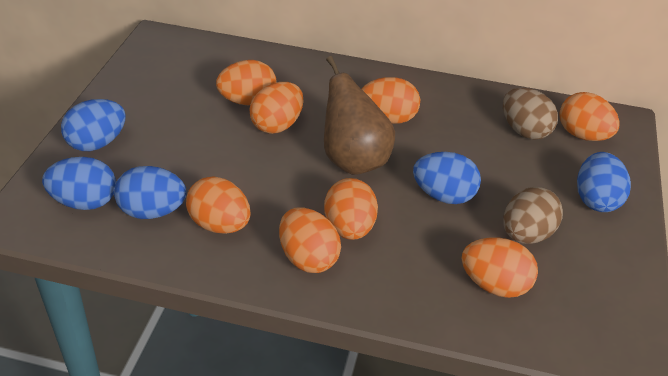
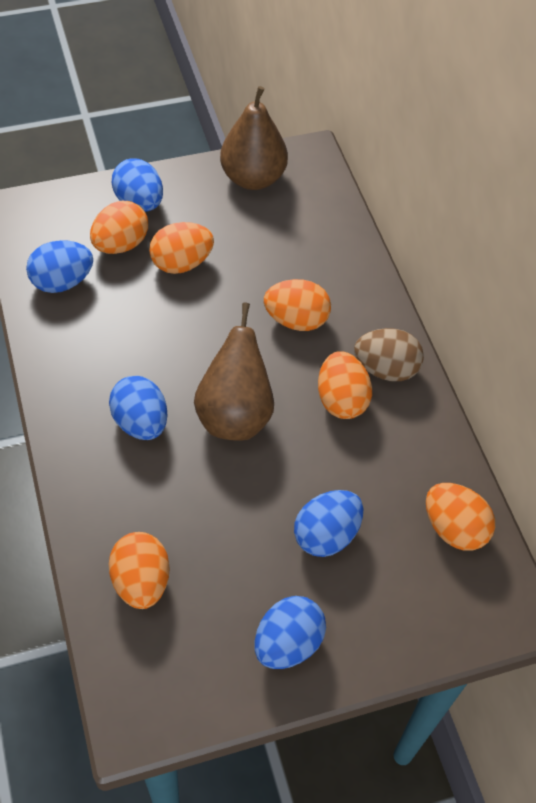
brown egg: [503,87,558,140] [503,187,563,244] = 2 -> [354,328,424,381] = 1
brown pear: [324,56,395,175] = 1 -> [194,303,274,441] [220,86,288,190] = 2
orange egg: [186,176,251,234] [216,60,277,105] [249,82,303,134] [279,207,341,273] [324,178,378,240] [362,77,420,124] [462,238,538,298] [559,92,620,141] = 8 -> [90,201,148,254] [108,532,170,609] [149,222,214,274] [264,279,331,331] [318,351,372,419] [426,483,495,551] = 6

